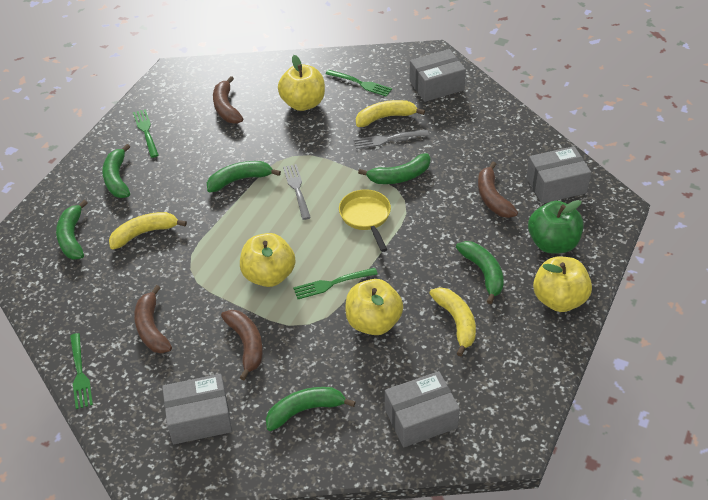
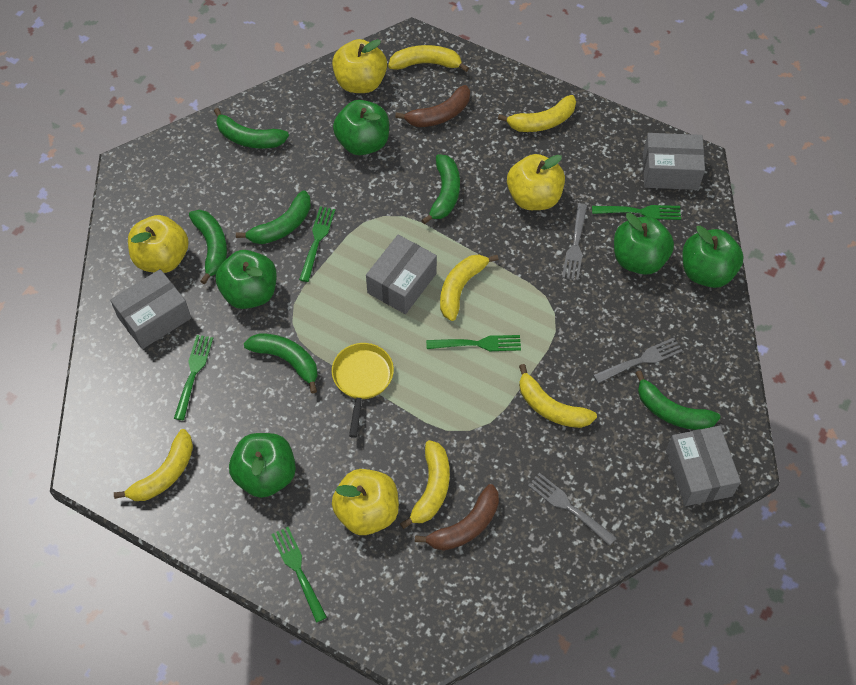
brown banana: [134,285,172,353] [213,76,243,124] [221,310,263,380] [478,162,518,218] = 4 -> [395,85,470,127] [415,484,499,551] = 2
green apple: [528,200,584,253] = 1 -> [216,250,277,309] [229,433,296,498] [333,100,389,155] [614,213,674,275] [682,226,744,288] = 5
green fork: [70,333,93,409] [133,109,159,158] [293,268,378,299] [326,70,392,97] = 4 -> [174,335,213,420] [271,527,327,623] [299,206,335,282] [426,335,521,351] [592,205,681,220] = 5
grey fork: [283,164,311,220] [354,130,429,149] = 2 -> [528,473,616,546] [562,203,587,280] [593,338,683,383] = 3
yellow banana: [109,212,187,249] [356,100,425,127] [429,287,476,356] = 3 -> [114,429,193,501] [388,45,469,72] [400,440,450,529] [440,255,499,321] [498,95,576,132] [519,364,597,428] = 6

